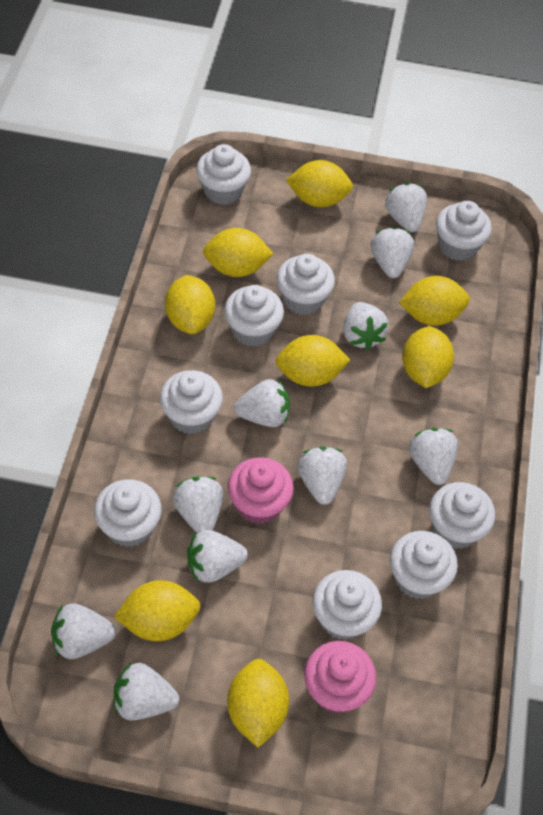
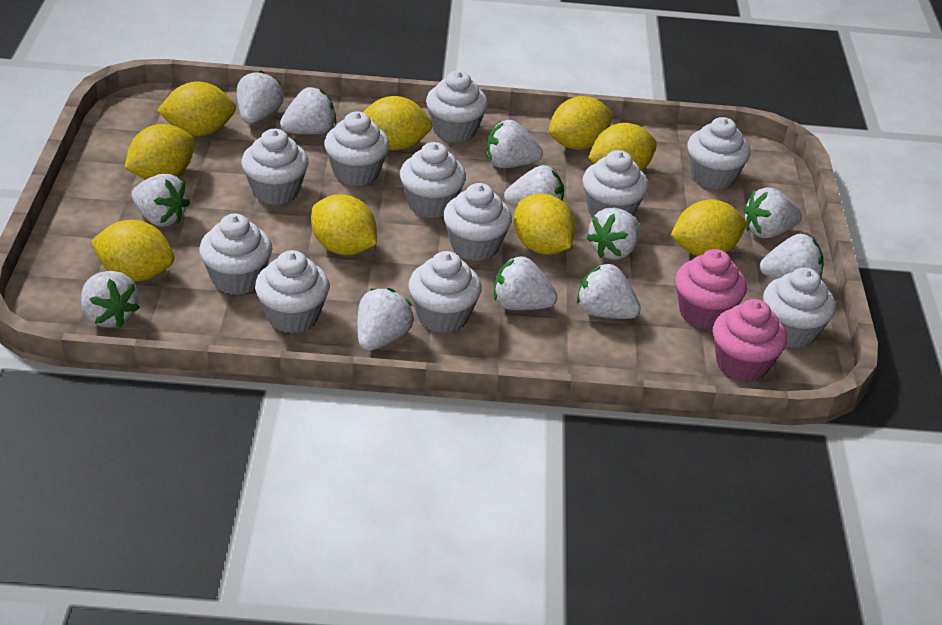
white cupcake: [94,479,162,547] [160,370,223,434] [196,144,251,205] [224,285,284,347] [277,254,335,315] [312,570,382,640] [390,531,458,599] [429,482,495,549] [436,201,492,261] = 9 -> [199,214,272,295] [242,129,309,205] [255,250,330,333] [324,111,389,186] [400,142,466,218] [408,251,482,333] [426,71,488,143] [443,183,512,261] [583,150,648,218] [687,117,751,190] [763,267,836,348] = 11
white strawberry: [51,603,116,659] [114,663,179,720] [172,476,223,533] [187,530,248,583] [234,379,290,427] [297,446,347,505] [343,302,389,350] [371,227,414,278] [385,183,427,232] [409,428,458,485] = 10 -> [81,271,140,327] [131,174,190,226] [237,71,284,124] [280,87,336,135] [357,288,414,351] [486,120,543,168] [494,256,558,310] [504,165,564,207] [577,263,641,319] [586,208,640,260] [743,187,802,239] [760,234,823,279] = 12
yellow lemon: [114,580,201,641] [165,275,215,334] [203,228,273,277] [227,659,289,747] [275,335,350,387] [286,160,353,207] [399,276,470,326] [402,326,454,388] = 8 -> [91,220,174,281] [125,124,195,180] [157,82,236,136] [311,194,377,255] [363,96,433,150] [514,194,576,255] [549,96,613,150] [588,123,657,171] [671,199,746,256] = 9

